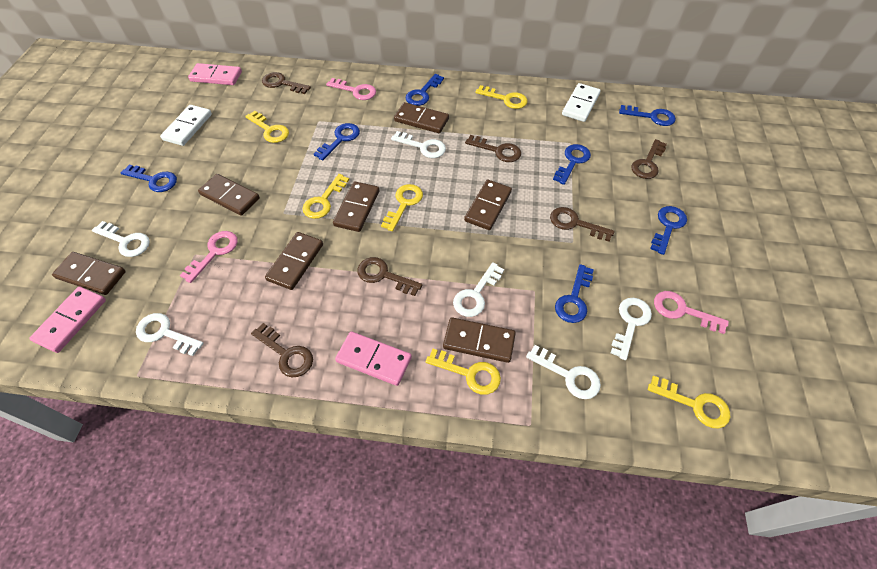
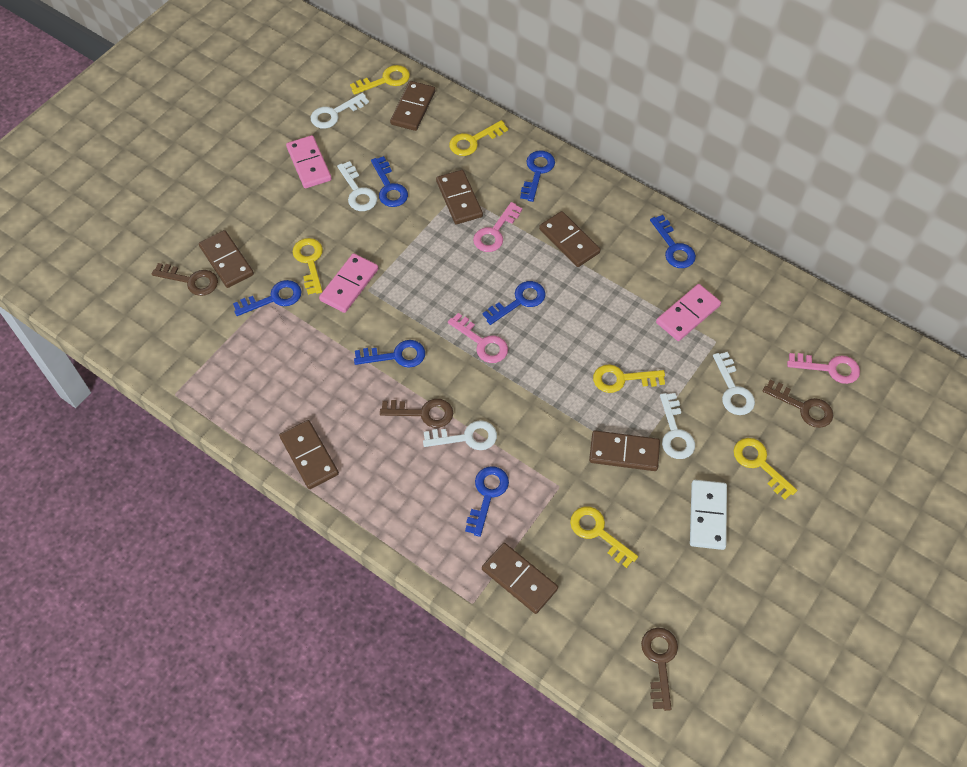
brown key: [251,323,313,377] [262,72,311,94] [357,257,422,296] [465,135,521,162] [550,207,615,241] [631,139,667,179] = 6 -> [151,263,218,296] [380,399,453,428] [641,627,678,711] [762,380,833,428] = 4
white domino: [160,105,212,146] [562,83,601,122] = 2 -> [690,480,727,550] = 1
white key: [92,221,150,257] [136,313,204,356] [391,131,446,158] [453,262,504,317] [526,345,601,399] [611,298,652,360] = 6 -> [311,93,369,129] [337,161,377,211] [423,420,497,450] [660,393,695,459] [713,352,755,415] = 5

